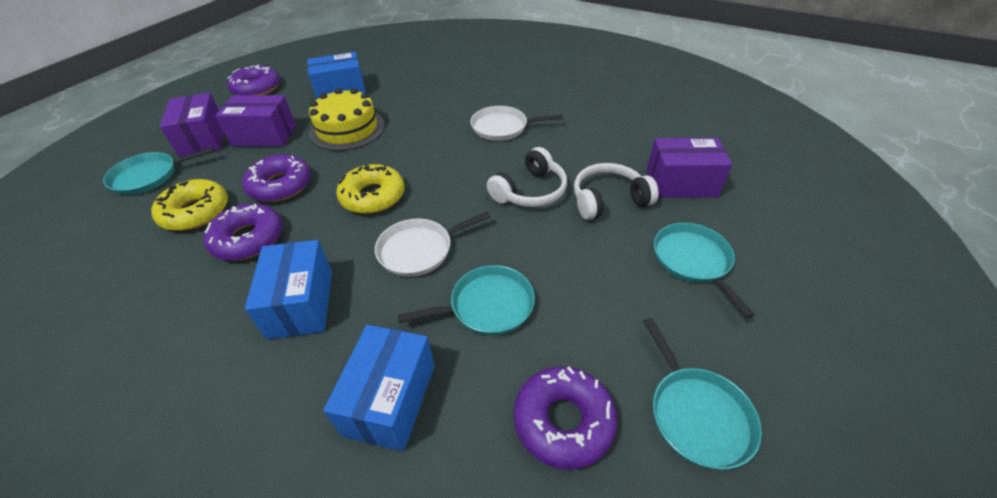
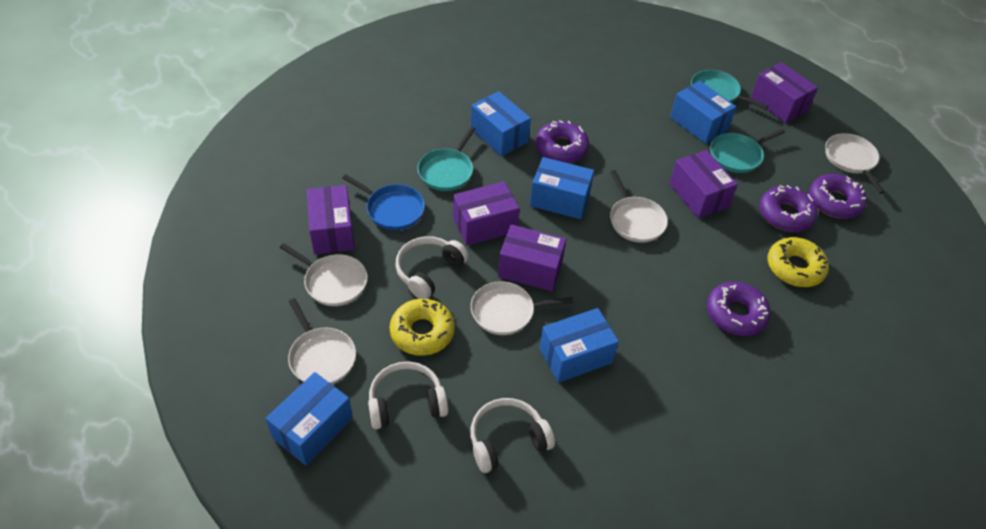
blue box: [245,240,332,339] [307,52,366,99] [323,325,435,451] = 3 -> [265,372,353,465] [471,91,531,157] [530,157,594,219] [539,308,619,383] [670,81,736,144] = 5
blue pan: none = 0 -> [342,174,425,230] = 1
purple box: [160,93,224,157] [215,95,296,146] [646,138,732,198] = 3 -> [307,185,355,254] [453,181,520,246] [498,225,566,291] [669,150,738,219] [751,62,818,123] = 5
turquoise pan: [103,147,214,195] [397,265,535,335] [643,318,762,470] [654,223,755,318] = 4 -> [418,127,475,191] [691,70,769,109] [710,129,785,173] = 3
white headphones: [487,147,567,207] [574,163,659,220] = 2 -> [368,362,448,429] [395,236,469,299] [470,398,555,473] = 3
white pan: [375,212,490,277] [470,106,563,141] = 2 -> [280,243,368,306] [288,298,356,384] [471,281,573,335] [610,170,668,243] [825,133,885,194] = 5
yellow cake: [309,88,385,151] = 1 -> none = 0

